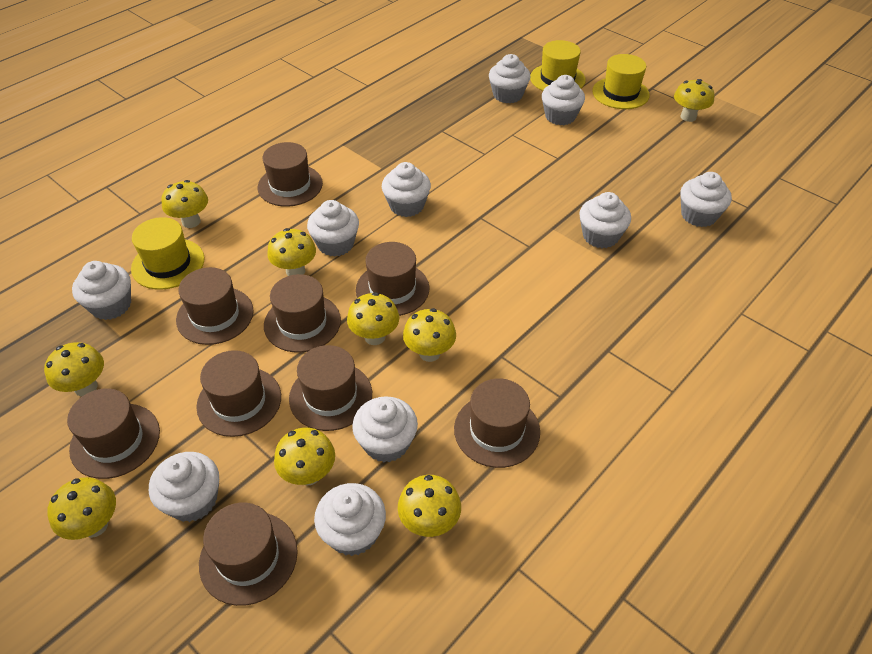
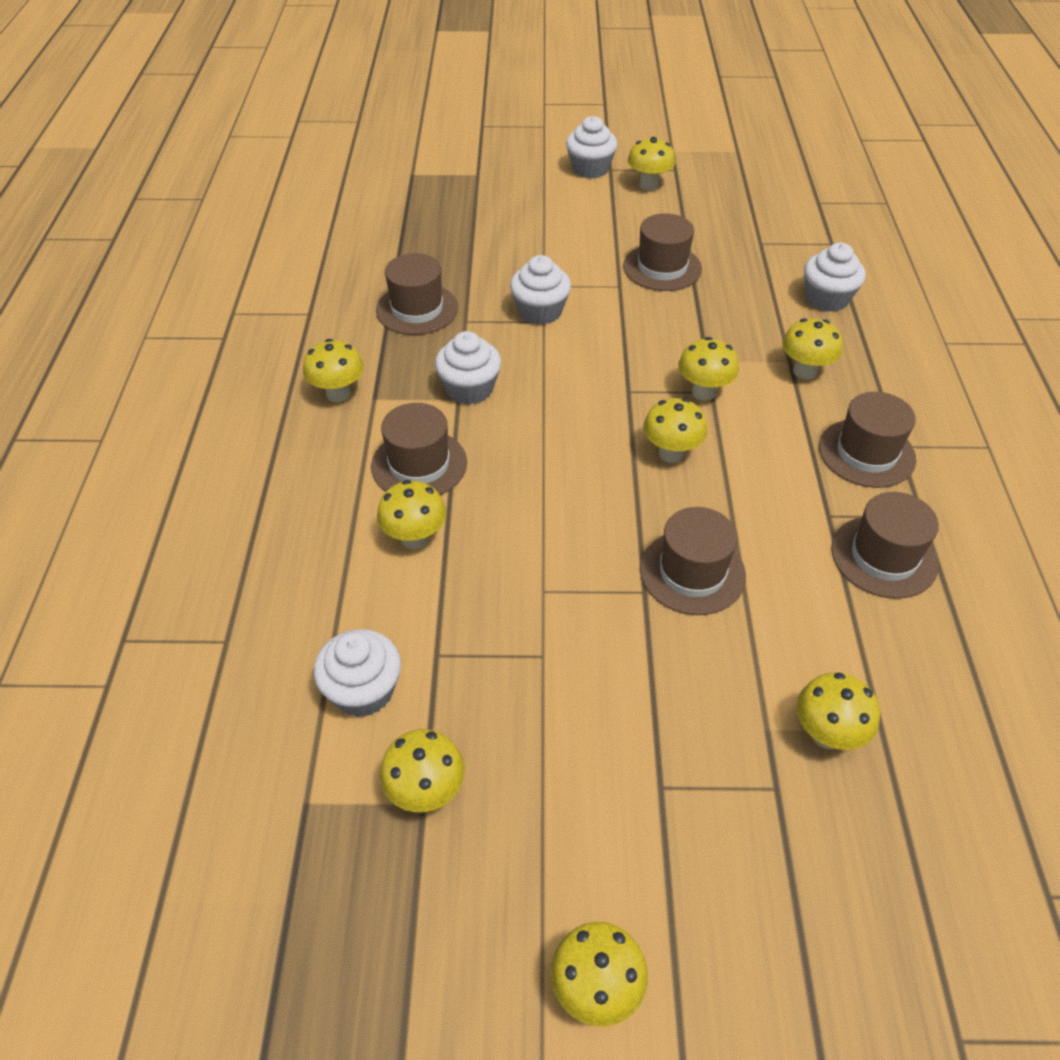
brown hat: [67,388,160,479] [176,267,254,345] [196,350,281,437] [199,502,298,606] [258,142,323,207] [264,274,341,353] [289,345,372,431] [356,242,429,316] [454,378,540,468] = 9 -> [371,403,467,495] [376,253,458,335] [623,213,702,291] [640,507,746,615] [819,392,916,488] [831,492,939,599] = 6
white cupcake: [72,261,131,320] [149,452,219,522] [307,200,359,257] [314,483,386,556] [352,396,418,463] [382,162,431,217] [489,54,531,103] [542,75,585,125] [579,192,631,248] [680,172,732,227] = 10 -> [314,629,401,717] [435,331,501,405] [510,255,571,325] [566,116,618,179] [804,243,866,312] = 5
yellow hat: [131,217,204,290] [530,40,586,91] [592,54,650,109] = 3 -> none = 0

